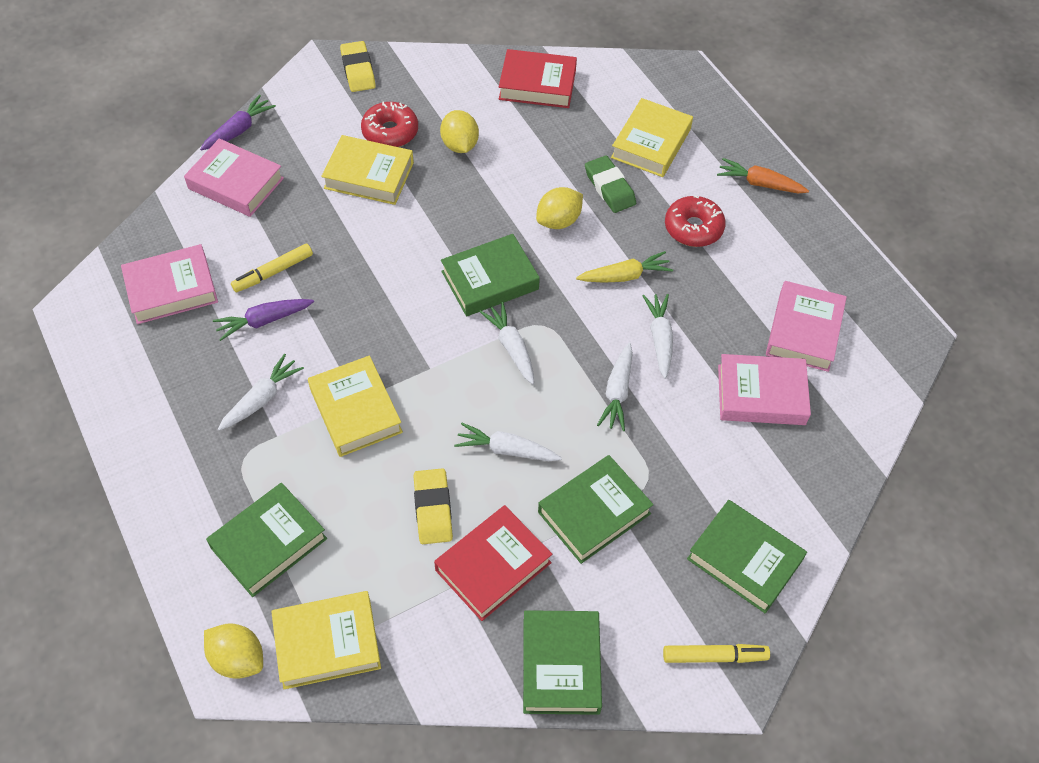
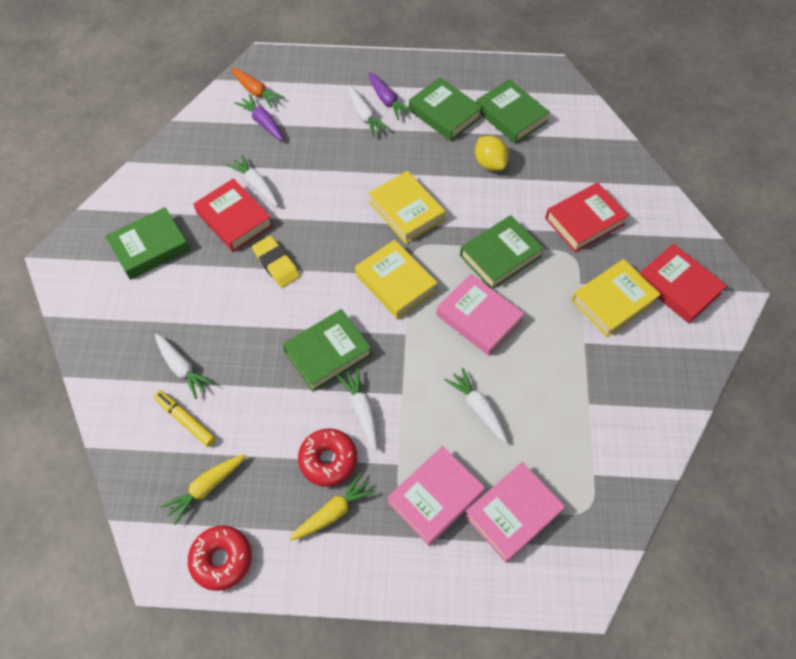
green eraser: [585,155,636,213] = 1 -> none = 0
pink book: [121,244,218,324] [184,138,284,217] [718,354,811,425] [766,281,847,372] = 4 -> [387,446,485,546] [436,274,524,356] [464,462,565,563] = 3
red book: [434,505,552,621] [499,49,577,108] = 2 -> [193,178,273,252] [545,182,629,252] [640,243,727,323] = 3
yellow book: [271,591,381,689] [308,356,403,457] [321,135,414,205] [611,98,693,177] = 4 -> [355,240,437,319] [368,171,445,244] [571,259,661,337] = 3
yellow carrot: [576,251,673,283] = 1 -> [160,454,246,525] [290,473,376,541] = 2
yellow eraser: [340,41,376,92] [413,468,453,544] = 2 -> [252,236,300,288] = 1
yellow lemon: [204,623,263,679] [440,110,479,153] [536,187,583,229] = 3 -> [475,136,509,171] = 1
yellow marker: [231,243,313,292] [663,644,770,663] = 2 -> [154,390,216,447] = 1

